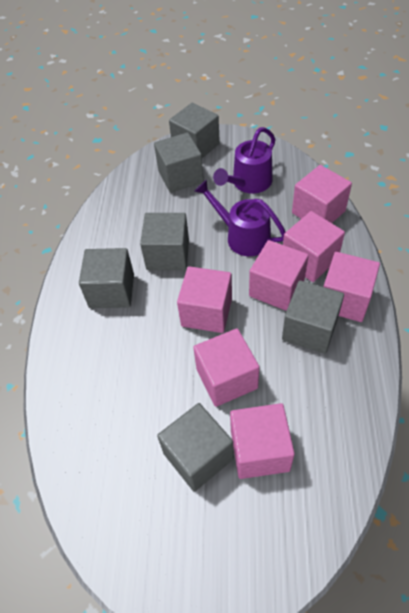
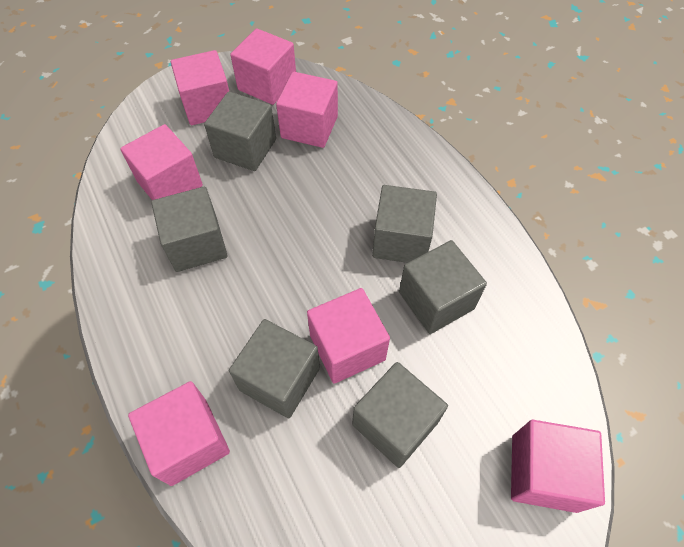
purple watering can: [194,180,285,256] [213,127,276,193] = 2 -> none = 0

